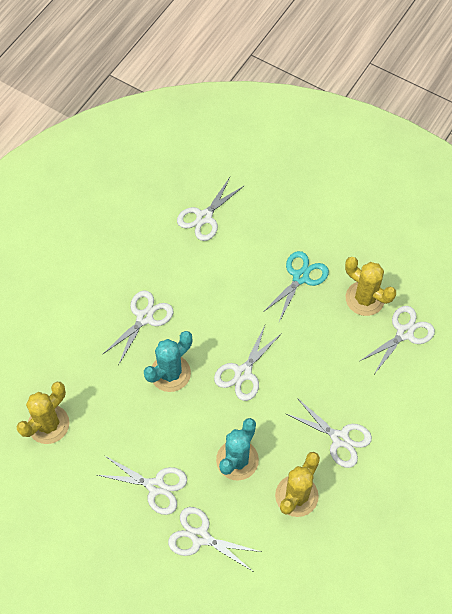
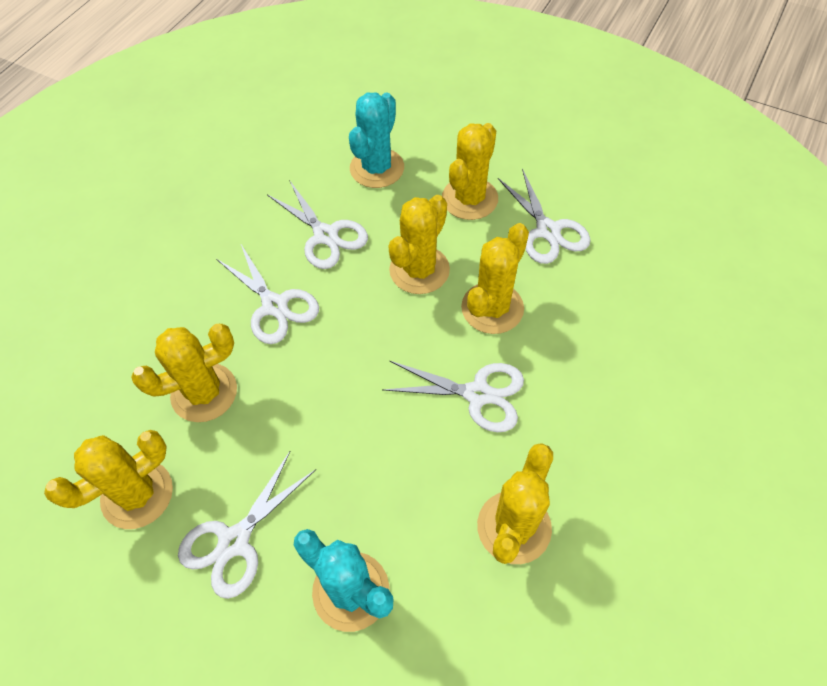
turquoise scissors: [262,251,329,322] = 1 -> none = 0
white scissors: [98,456,187,515] [102,291,173,364] [168,507,261,571] [177,177,245,241] [214,325,282,401] [286,398,372,468] [360,306,435,374] = 7 -> [178,452,316,599] [216,245,319,344] [267,180,368,269] [382,361,524,432] [498,169,590,264] = 5
yellow cactus: [16,382,69,444] [275,452,320,517] [345,257,396,316] = 3 -> [44,430,173,529] [131,324,237,422] [388,195,450,294] [442,123,498,220] [461,223,529,334] [477,443,553,564] = 6

